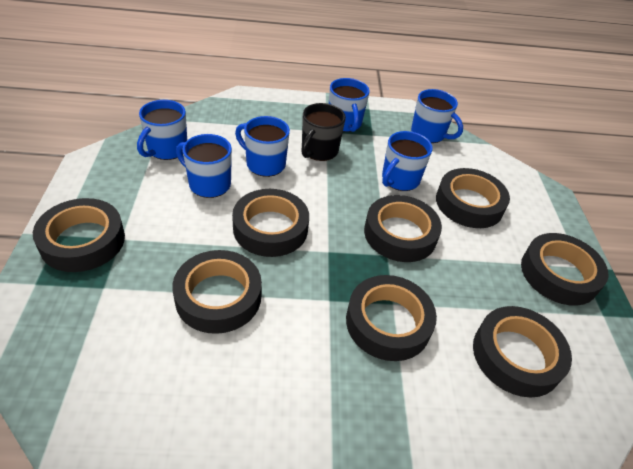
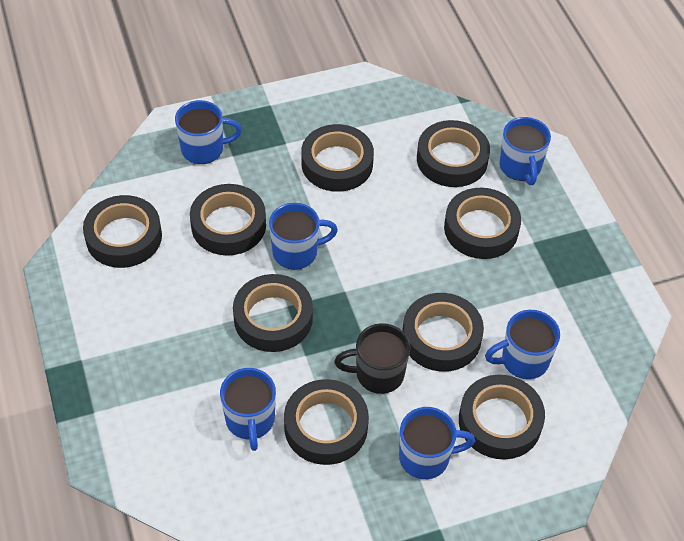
black tape: [33,198,125,272] [172,250,262,334] [232,189,309,257] [346,275,437,361] [364,195,442,262] [436,168,510,228] [473,306,572,398] [521,233,609,306] = 8 -> [83,195,162,268] [190,184,266,255] [233,274,313,352] [284,379,369,465] [301,124,374,192] [402,293,484,372] [417,120,490,187] [444,188,521,259] [459,375,545,459] = 9

